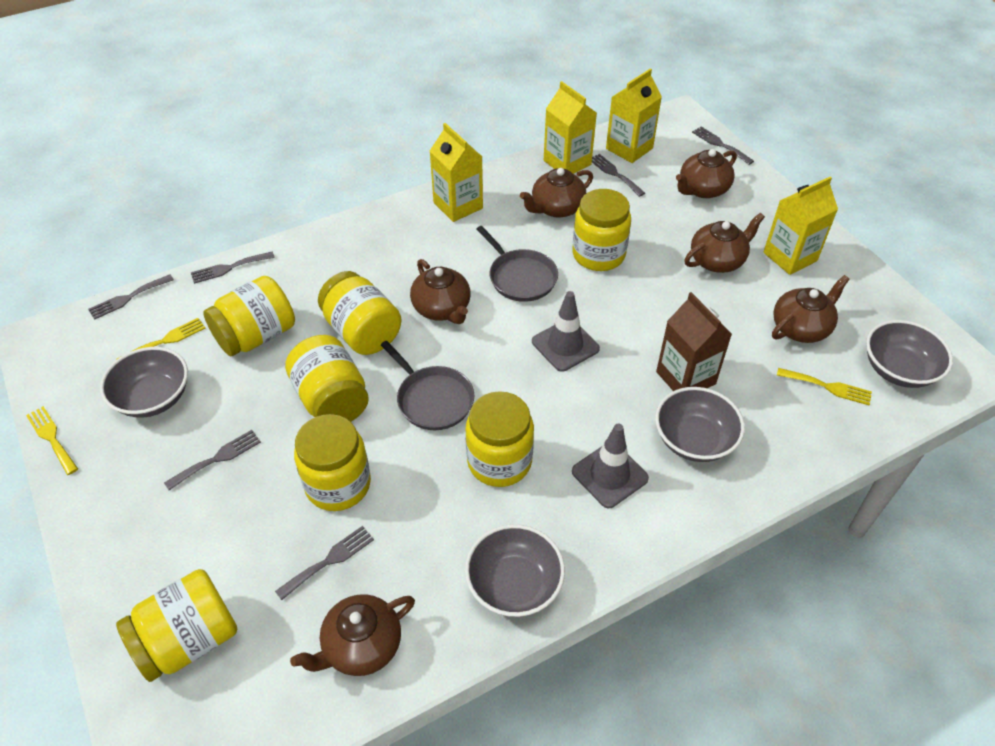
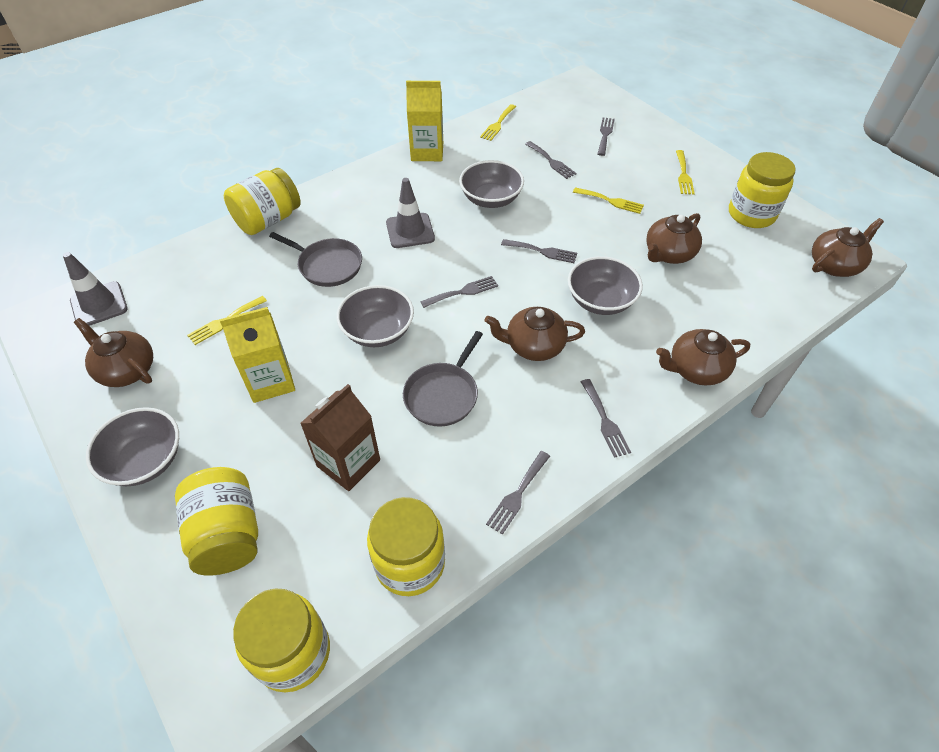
brown teapot: [290,594,415,676] [410,259,471,324] [520,168,593,218] [676,149,737,198] [684,213,765,273] [772,275,850,343] = 6 -> [74,318,153,387] [485,307,585,361] [646,213,702,264] [656,329,750,385] [812,218,884,277] = 5
yellow carton: [430,123,483,222] [544,81,597,174] [606,69,662,163] [763,177,838,275] = 4 -> [219,307,295,403] [406,81,443,161] = 2
yellow fork: [26,406,78,475] [116,318,206,360] [777,368,872,405] = 3 -> [187,296,267,345] [480,104,516,141] [573,187,644,214] [676,150,695,195] = 4
yellow jar: [116,569,237,682] [203,276,295,356] [285,335,369,422] [294,414,371,511] [318,271,402,355] [466,391,534,487] [572,189,631,271] = 7 -> [175,467,258,575] [224,168,301,235] [233,589,330,692] [367,497,445,596] [729,152,796,228] = 5

